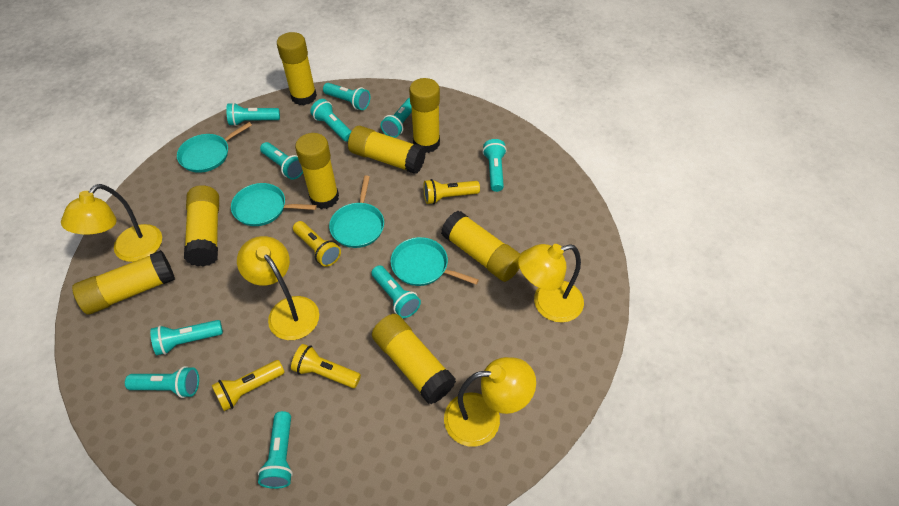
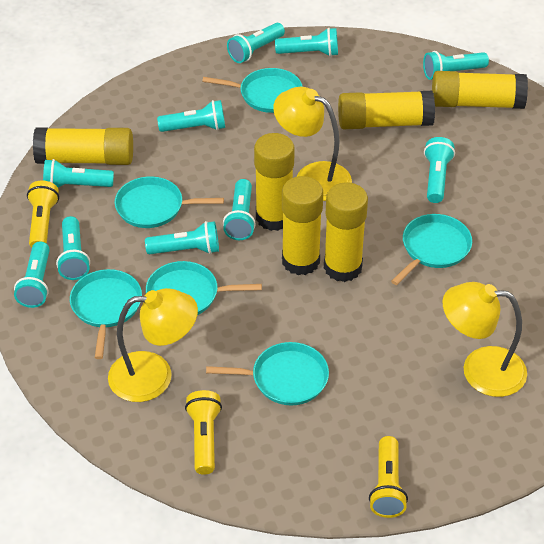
turquoise pan: [177,122,252,173] [231,183,317,226] [329,176,384,248] [390,237,479,286] = 4 -> [70,269,142,359] [115,176,224,228] [146,261,262,315] [202,68,303,113] [206,342,329,405] [391,214,472,285] = 6
yellow flashlight: [212,360,285,411] [291,344,361,388] [293,221,341,267] [423,179,480,204] = 4 -> [27,180,59,248] [185,390,222,475] [369,436,408,518] = 3
yellow glue stick: [72,250,175,315] [184,185,219,267] [277,32,317,105] [295,133,339,209] [348,126,426,174] [372,314,456,404] [409,78,440,153] [441,211,520,282] = 8 -> [33,127,133,165] [254,133,295,231] [282,176,323,275] [324,182,368,282] [338,91,435,129] [432,71,528,109] = 6
yellow lamp: [61,184,162,262] [237,236,319,340] [444,357,536,447] [518,244,584,322] = 4 -> [108,288,198,402] [273,87,352,201] [443,282,527,397] = 3

